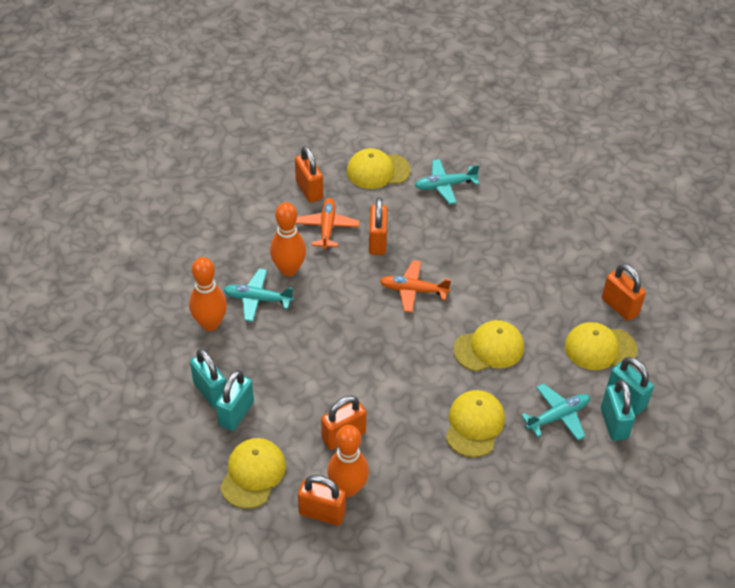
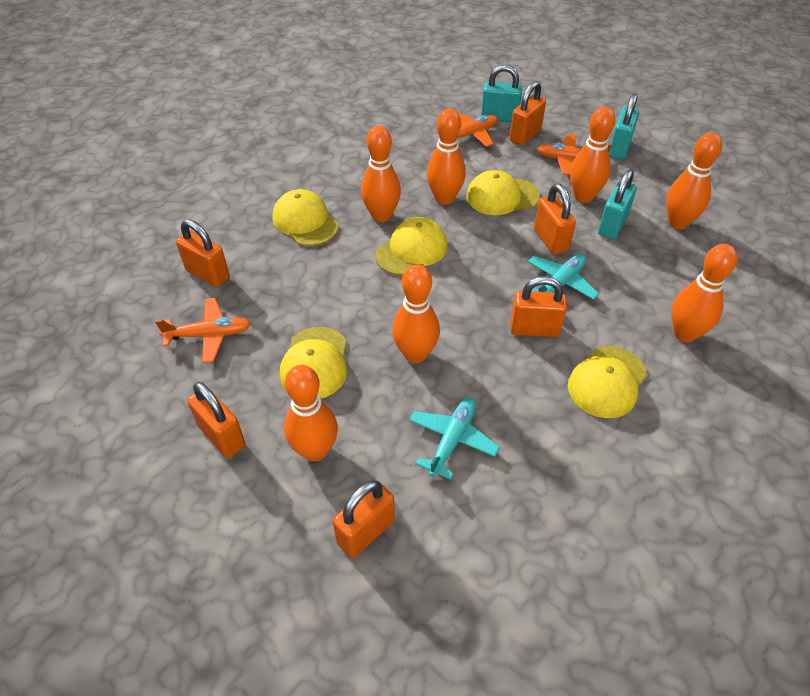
orange bowling pin: [189,257,227,331] [270,202,306,276] [327,425,369,497] = 3 -> [284,365,338,462] [361,125,401,222] [392,265,440,363] [427,108,466,205] [570,107,615,203] [666,132,722,229] [671,244,737,342] = 7
orange padlock: [295,146,323,203] [298,475,346,526] [321,396,367,450] [369,197,388,255] [602,264,646,321] = 5 -> [176,219,230,287] [187,382,246,458] [333,480,395,558] [509,81,546,146] [510,276,567,337] [534,184,576,255] = 6
orange plane: [295,198,360,250] [380,260,451,313] = 2 -> [155,298,251,363] [436,112,498,147] [537,134,612,175] = 3
turquoise padlock: [190,349,226,408] [216,370,254,431] [601,379,635,441] [606,357,654,415] = 4 -> [481,65,522,122] [598,169,637,239] [609,93,639,160] = 3
turquoise plane: [223,269,294,322] [415,159,479,204] [521,383,590,440] = 3 -> [409,398,500,480] [528,254,599,300] = 2

